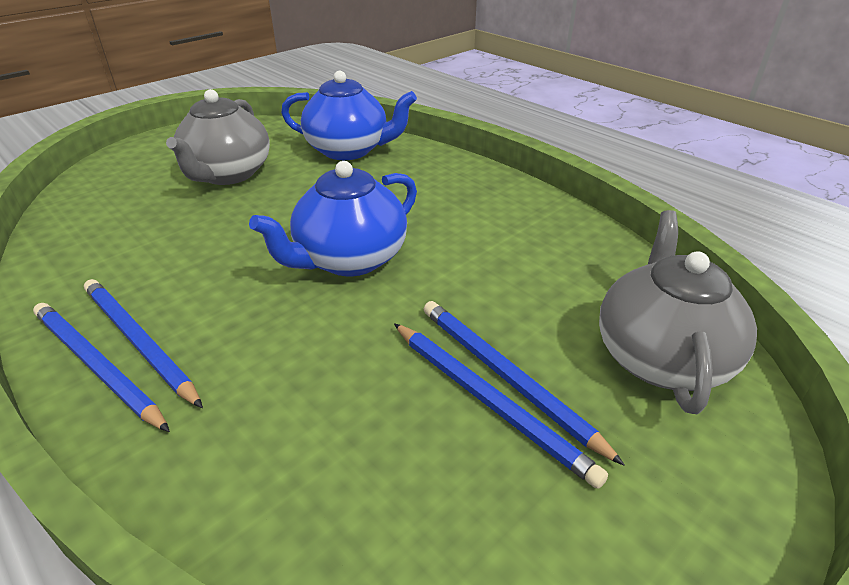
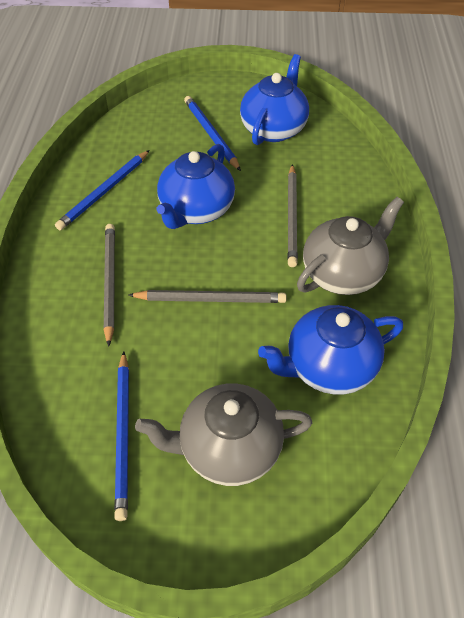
blue pencil: [33,303,170,432] [84,279,203,408] [394,323,608,489] [424,301,625,466] = 4 -> [55,150,150,230] [114,351,129,521] [184,96,241,171] = 3
blue teapot: [249,161,417,276] [281,71,417,160] = 2 -> [157,144,235,229] [240,54,309,145] [258,305,403,395] = 3
grey pencil: none = 0 -> [104,224,115,347] [129,290,287,303] [287,164,298,267] = 3

